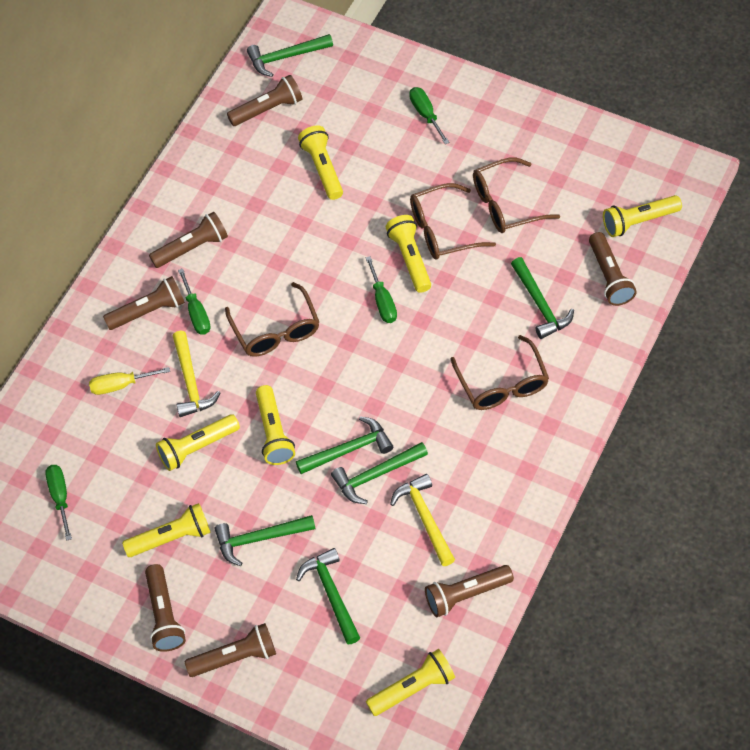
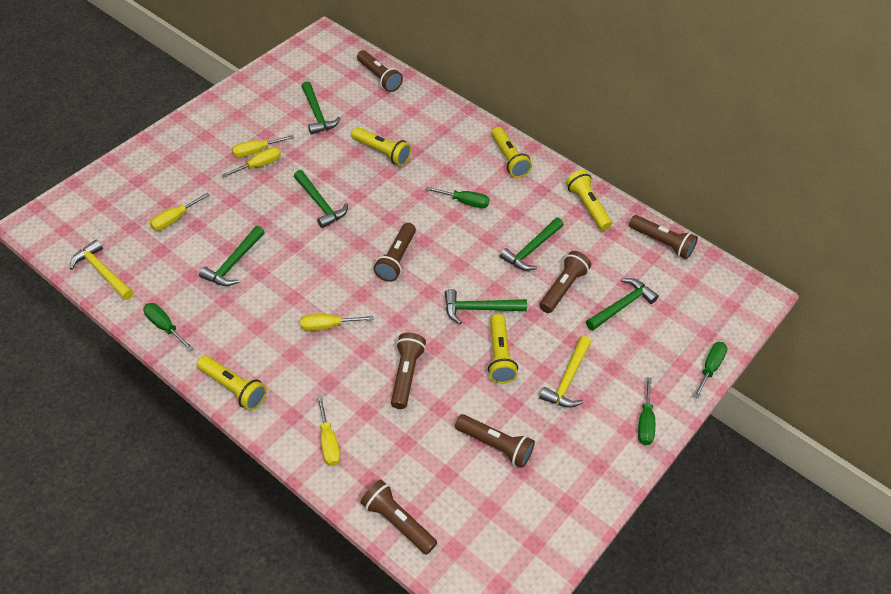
brown glasses: [225,282,319,357] [410,183,496,260] [450,335,549,410] [473,158,560,233] = 4 -> none = 0
yellow flashlight: [122,503,211,557] [156,414,240,471] [256,385,295,465] [298,126,343,200] [366,649,455,716] [386,215,431,293] [603,195,682,237] = 7 -> [197,355,267,410] [352,127,411,166] [488,314,518,384] [491,127,532,178] [566,170,612,230] = 5
yellow screwdriver: [89,367,170,395] = 1 -> [150,193,210,231] [221,147,281,178] [232,135,294,158] [300,314,374,331] [317,395,340,466] = 5

